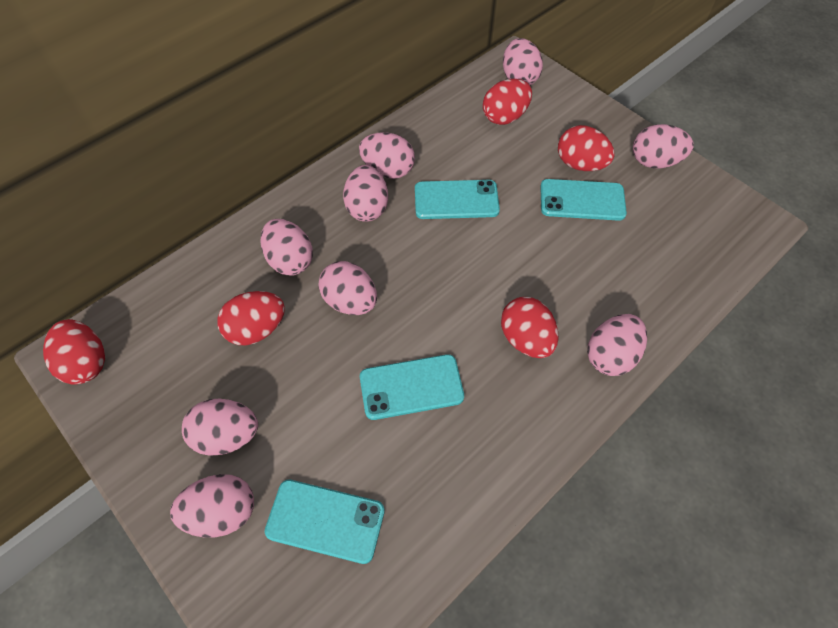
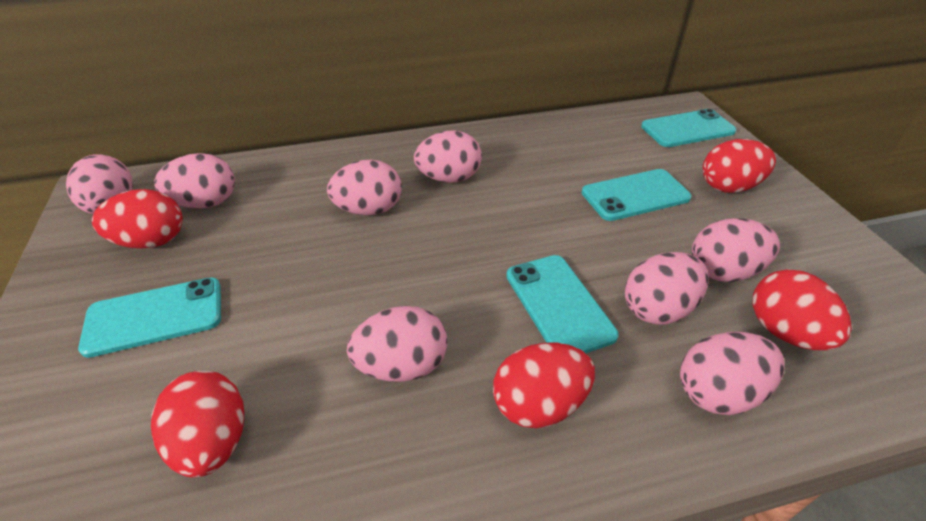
pink egg: [170,474,254,537] [182,398,258,455] [260,219,313,276] [319,261,377,315] [343,165,388,222] [359,132,415,179] [503,38,543,85] [587,314,647,376] [633,124,694,168] = 9 -> [66,154,133,214] [154,153,235,208] [327,159,402,215] [347,306,447,382] [414,130,482,183] [625,252,709,325] [680,332,784,415] [692,219,780,282] = 8

